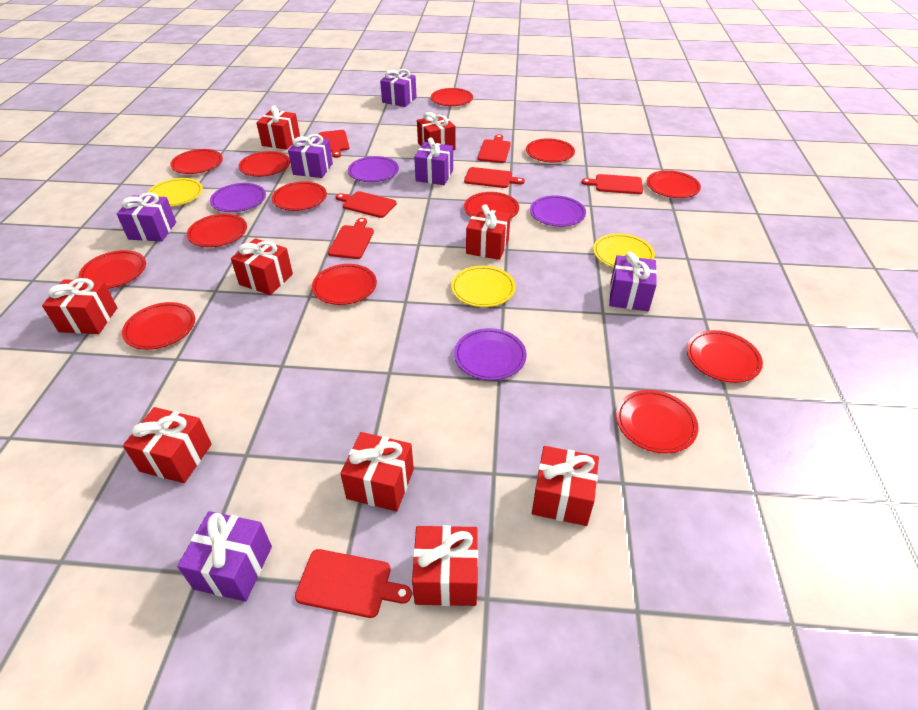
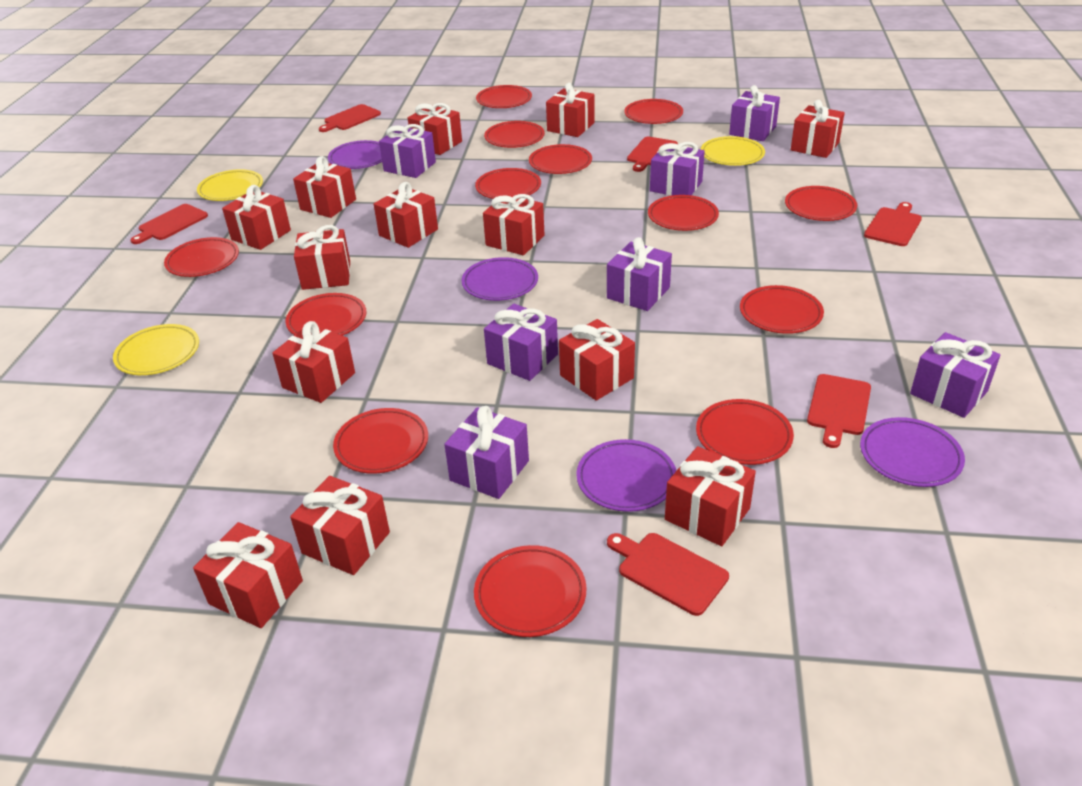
purple gift: [117,192,176,241] [177,511,272,602] [288,134,333,178] [380,69,417,107] [414,137,453,185] [609,252,657,311] = 6 -> [379,124,436,178] [444,406,529,499] [484,304,558,381] [607,237,672,311] [650,142,705,196] [729,85,780,141] [910,332,1001,418] = 7
red cutting board: [295,549,412,618] [319,130,349,158] [328,218,374,259] [336,191,397,218] [464,167,525,188] [478,134,511,163] [581,174,643,194] = 7 -> [130,204,208,244] [319,104,381,132] [607,533,729,616] [627,137,678,172] [807,374,871,448] [864,202,922,246] = 6
red gift: [42,278,117,334] [123,407,212,483] [231,238,293,295] [256,105,300,150] [340,432,414,512] [412,525,478,606] [417,112,456,150] [466,204,511,260] [532,446,599,526] = 9 -> [193,522,303,628] [222,185,291,250] [272,321,355,403] [290,476,390,575] [293,156,356,218] [294,225,350,290] [374,182,438,248] [408,103,462,155] [483,194,545,255] [546,83,595,137] [559,319,635,401] [665,446,756,546] [791,100,845,158] = 13

